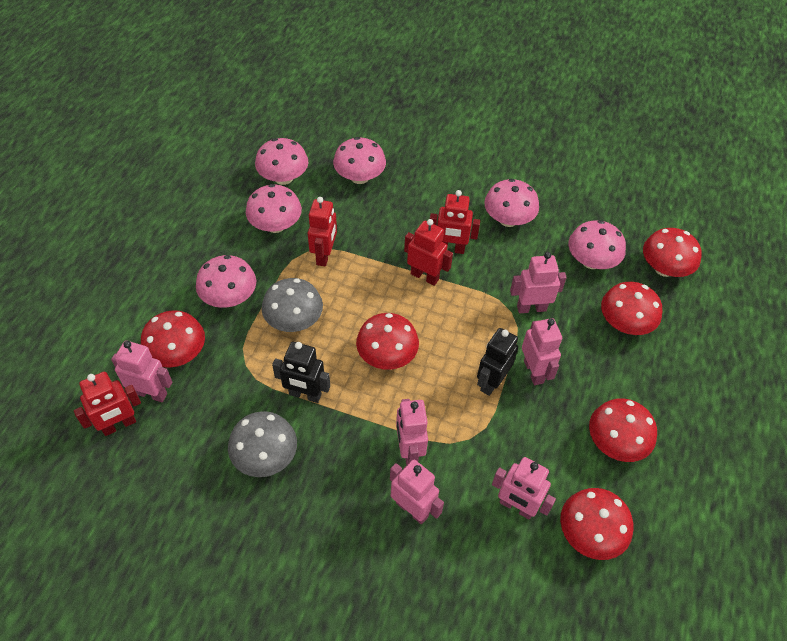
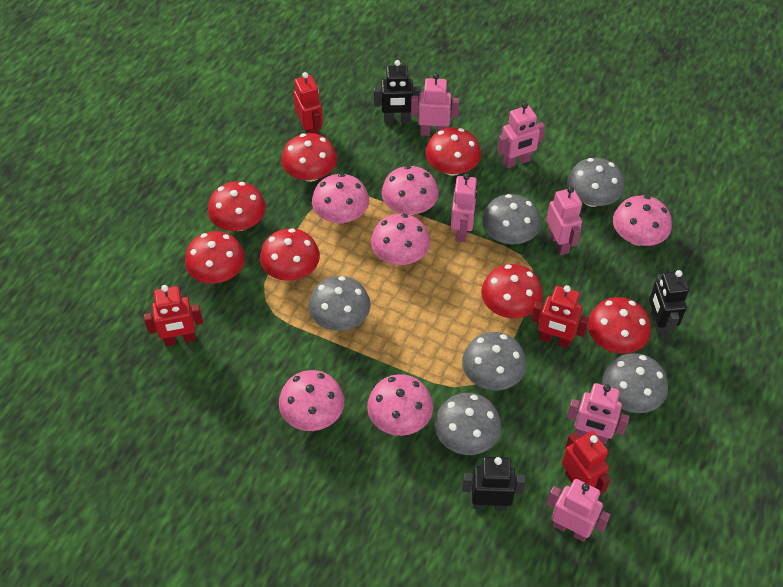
black robot: [272,342,330,403] [477,328,518,396] = 2 -> [374,60,421,123] [462,457,526,510] [649,270,689,338] = 3
grey mushroom: [228,411,297,477] [262,278,323,332] = 2 -> [309,276,371,331] [435,393,501,455] [462,332,526,390] [482,194,541,244] [567,158,624,207] [603,353,668,413] = 6
red mushroom: [141,310,205,368] [356,313,419,370] [560,488,633,560] [589,398,657,462] [601,282,662,335] [643,228,702,277] = 6 -> [185,231,245,284] [208,181,266,231] [260,228,320,281] [281,133,337,182] [425,127,481,176] [481,264,543,318] [588,297,651,354] = 7

